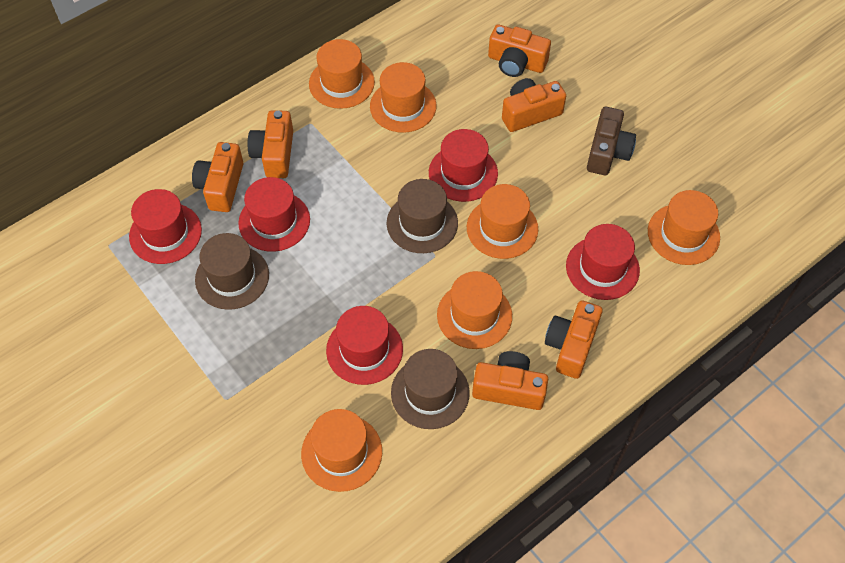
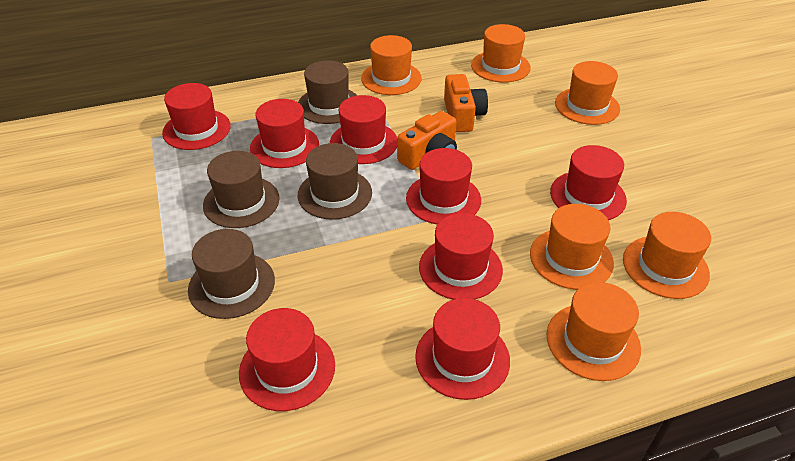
brown camera: [587,107,636,175] = 1 -> none = 0
brown hat: [195,233,269,310] [387,179,458,253] [391,349,470,429] = 3 -> [188,229,275,319] [203,151,280,228] [298,60,357,124] [298,143,372,220] = 4
orange camera: [192,142,243,212] [248,110,293,178] [472,351,548,410] [488,24,551,77] [502,78,566,132] [545,300,603,379] = 6 -> [397,111,457,170] [444,74,488,132] = 2
red hat: [129,189,202,264] [238,177,310,252] [326,306,403,385] [429,129,498,202] [566,224,640,300] = 5 -> [162,83,231,150] [239,308,335,411] [250,99,319,168] [330,95,397,164] [406,148,481,225] [415,298,510,400] [419,213,503,300] [550,145,627,220] = 8

